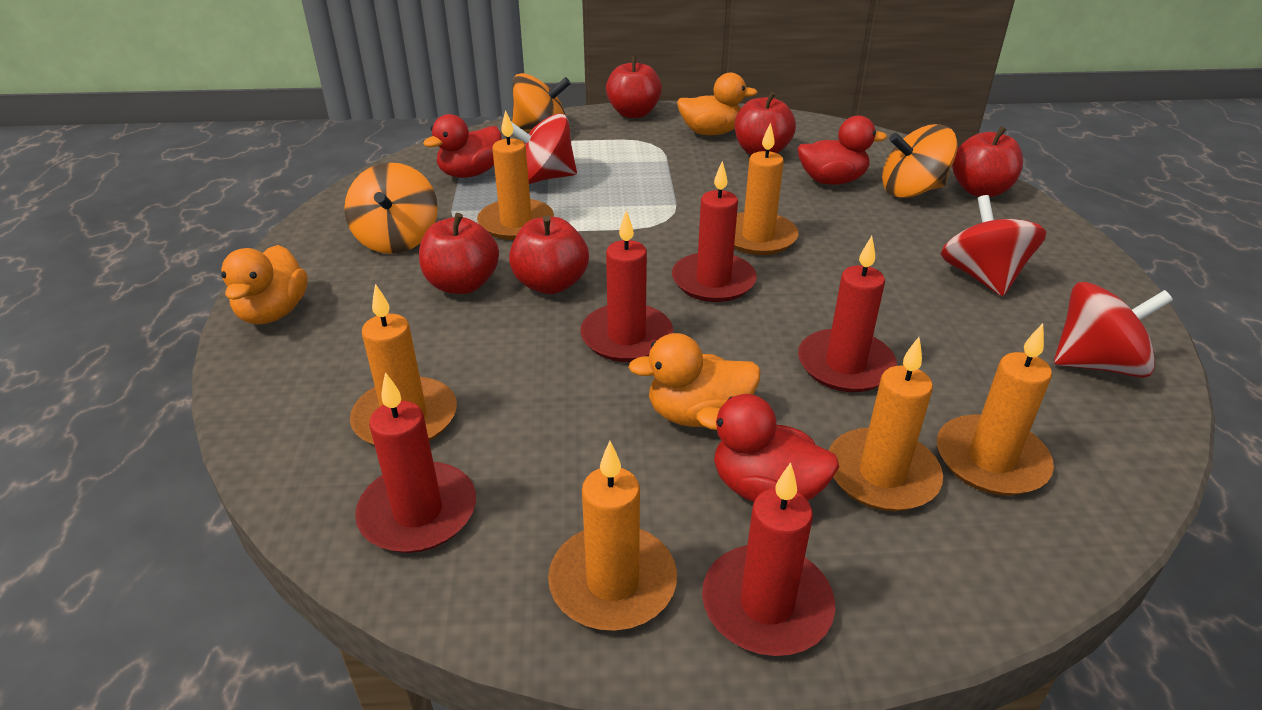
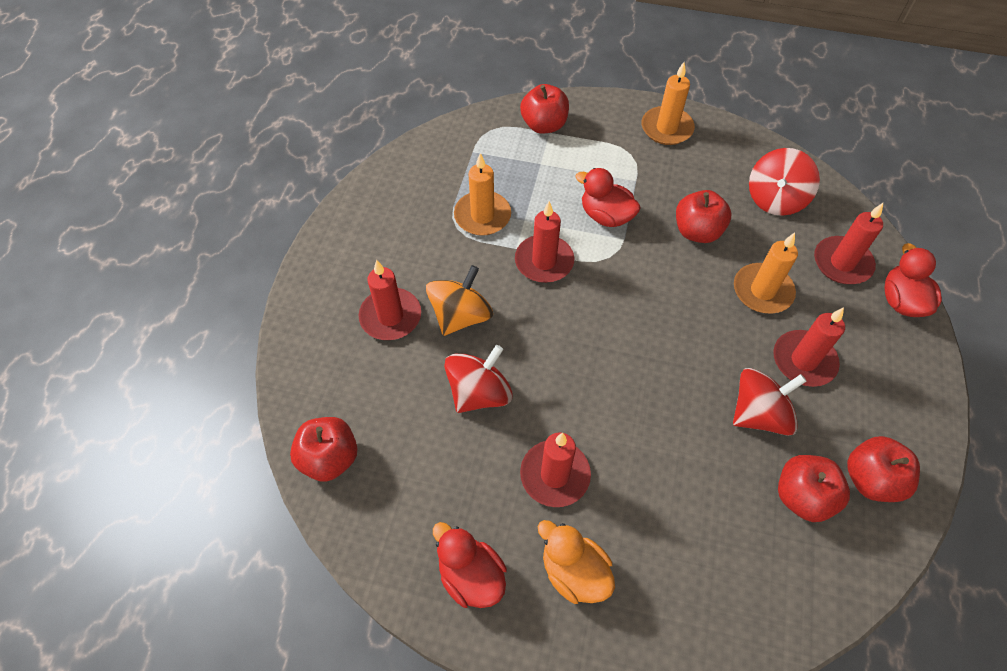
orange candle: [350,284,457,445] [477,110,554,240] [548,441,677,631] [734,122,798,255] [829,337,943,511] [937,323,1054,496] = 6 -> [454,153,511,236] [642,62,695,145] [734,233,798,314] = 3
orange duck: [221,245,308,325] [628,333,761,427] [677,73,757,135] = 3 -> [538,520,615,604] = 1
orange spinning top: [344,162,438,254] [512,73,571,132] [882,124,958,198] = 3 -> [426,265,493,336] = 1

